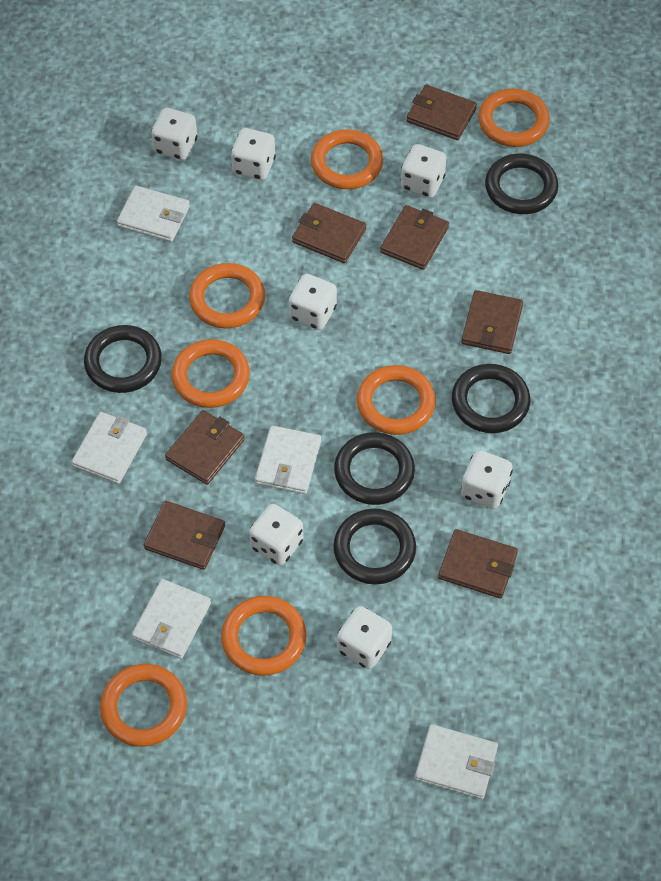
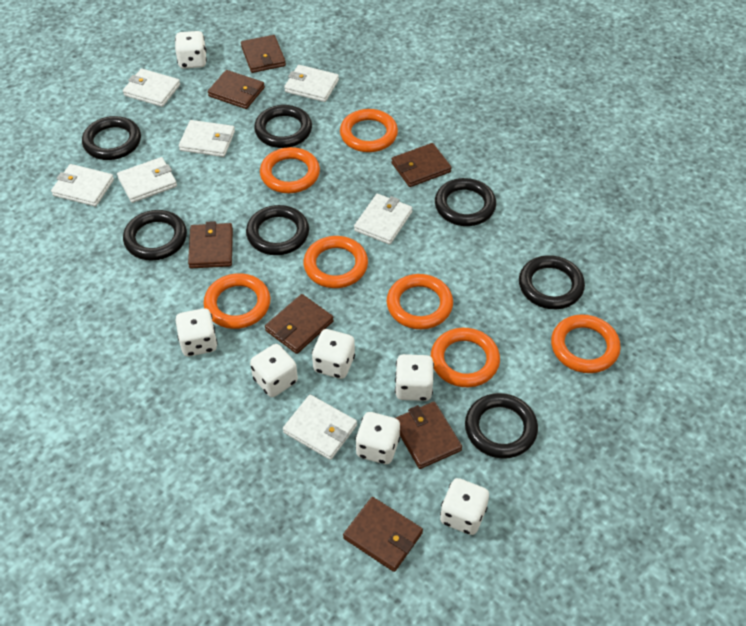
black ring: [84,325,162,393] [333,509,416,585] [334,432,415,505] [452,364,530,433] [485,154,558,214] = 5 -> [82,116,141,160] [123,210,187,261] [246,205,309,255] [254,105,312,148] [435,178,496,226] [465,393,538,459] [519,255,585,309] = 7
white wallet: [72,412,147,484] [117,186,190,242] [132,579,211,659] [255,425,321,494] [415,724,498,799] = 5 -> [51,164,114,206] [117,157,177,203] [123,69,180,107] [179,120,235,157] [283,395,357,460] [284,65,339,102] [354,194,412,245] = 7

